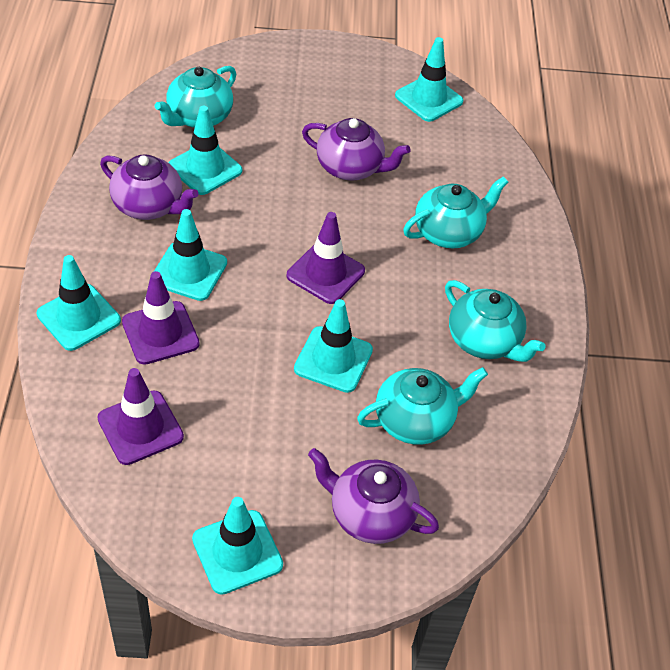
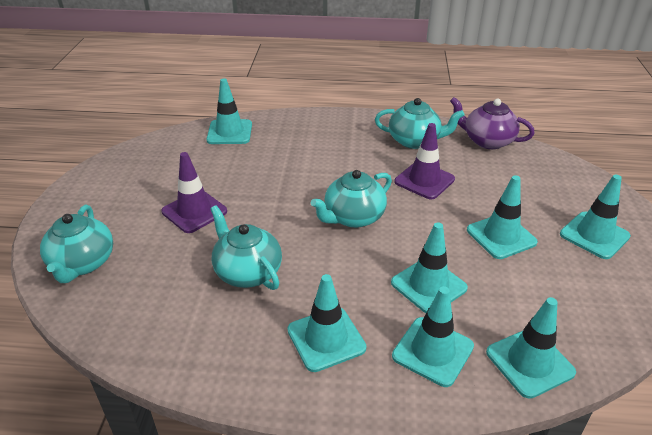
purple teapot: [100,154,199,220] [302,118,410,181] [308,448,439,544] = 3 -> [450,97,534,149] = 1
purple traffic cone: [97,368,184,465] [122,271,200,365] [287,212,365,304] = 3 -> [161,152,227,233] [394,123,455,199] = 2
turquoise traffic cone: [37,255,121,351] [154,209,227,301] [169,106,242,195] [192,497,283,595] [294,299,373,393] [395,37,463,122] = 6 -> [207,79,252,144] [287,274,366,372] [391,222,468,313] [392,286,474,387] [467,175,538,259] [486,297,576,399] [560,175,631,259] = 7

